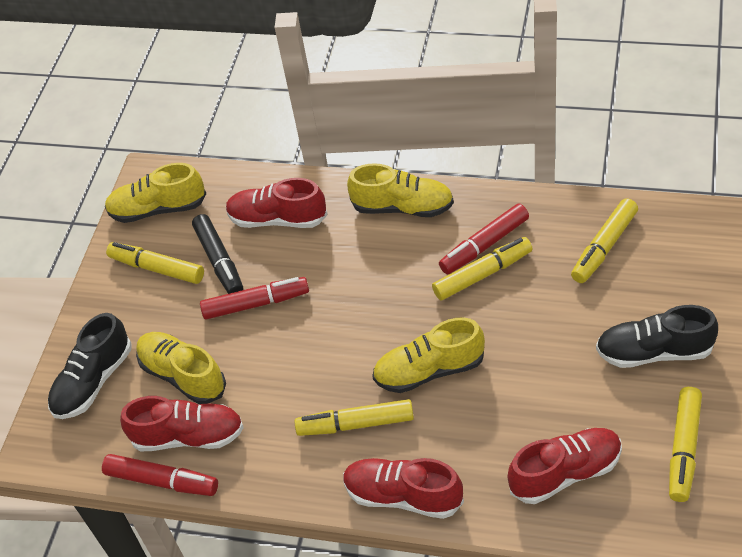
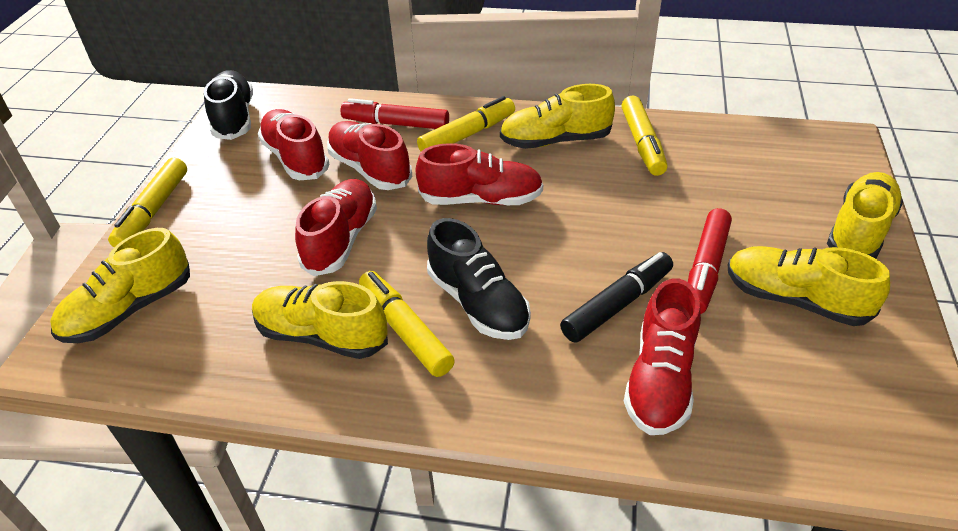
red marker: [102,454,218,496] [200,277,309,320] [439,203,529,275] = 3 -> [341,98,449,129] [688,208,732,314] = 2
red shoe: [120,396,244,451] [226,178,328,228] [343,458,464,519] [508,428,622,504] = 4 -> [258,109,329,180] [295,179,377,276] [327,121,413,190] [416,143,543,205] [624,279,701,435] = 5
yellow marker: [106,242,204,284] [295,399,414,436] [432,237,532,300] [571,198,638,283] [669,387,702,502] = 5 -> [108,158,187,247] [359,271,455,377] [417,96,515,151] [621,96,668,176] = 4
yellow shoe: [105,163,206,223] [136,332,226,404] [347,163,454,217] [372,317,485,393] = 4 -> [50,228,190,343] [252,281,388,359] [500,84,615,149] [728,246,890,326] [827,172,903,259] = 5

